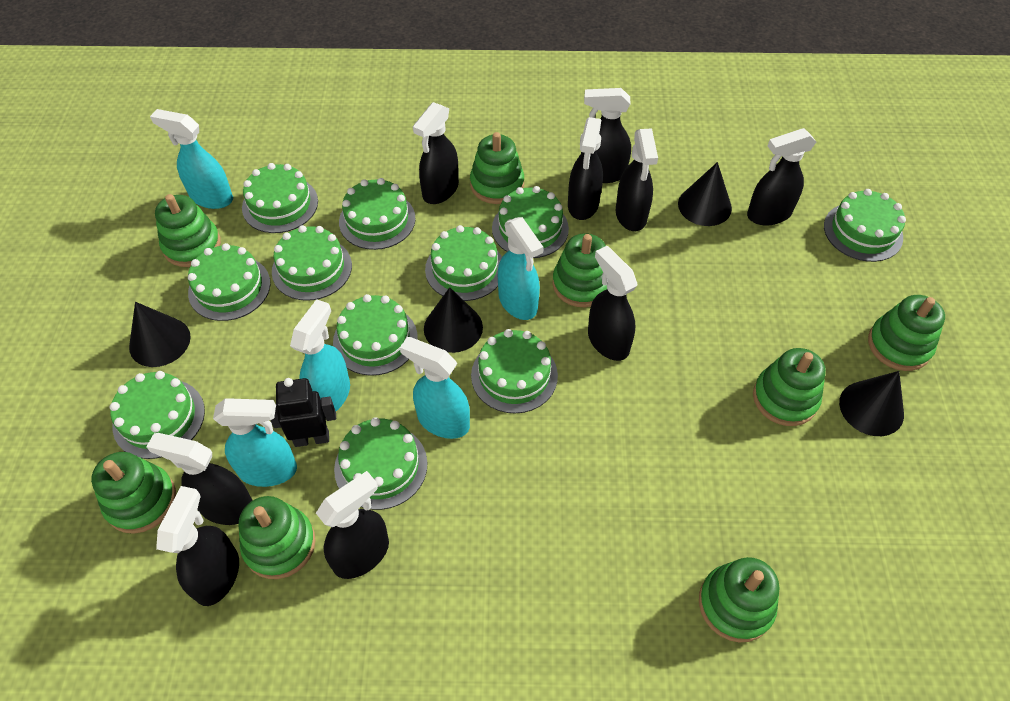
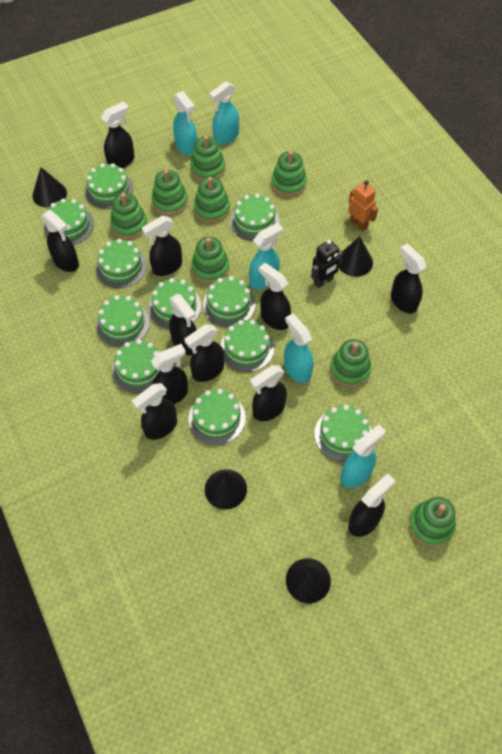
black spray bottle: [146,433,253,525] [156,486,239,606] [316,471,389,579] [413,102,459,204] [568,117,603,220] [581,88,631,183] [588,246,637,361] [616,128,658,231] [747,128,816,226] = 9 -> [42,210,79,272] [101,102,135,168] [132,383,177,440] [142,216,182,276] [151,344,188,404] [169,294,198,355] [184,324,224,382] [250,365,287,421] [259,263,291,330] [348,473,395,537] [391,244,427,314] = 11
orange robot: none = 0 -> [348,180,378,231] = 1

